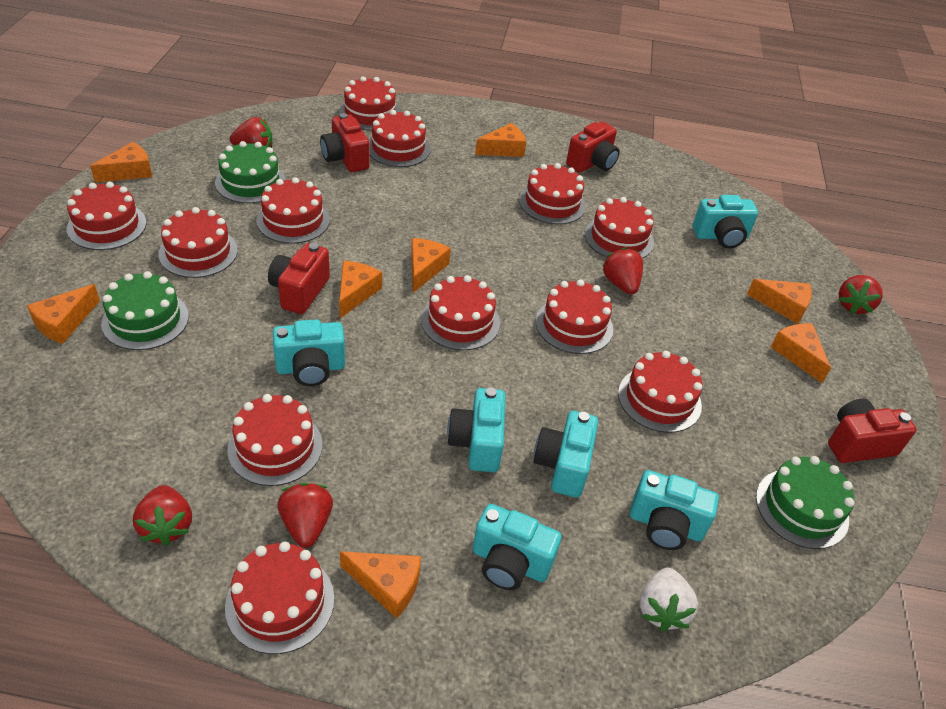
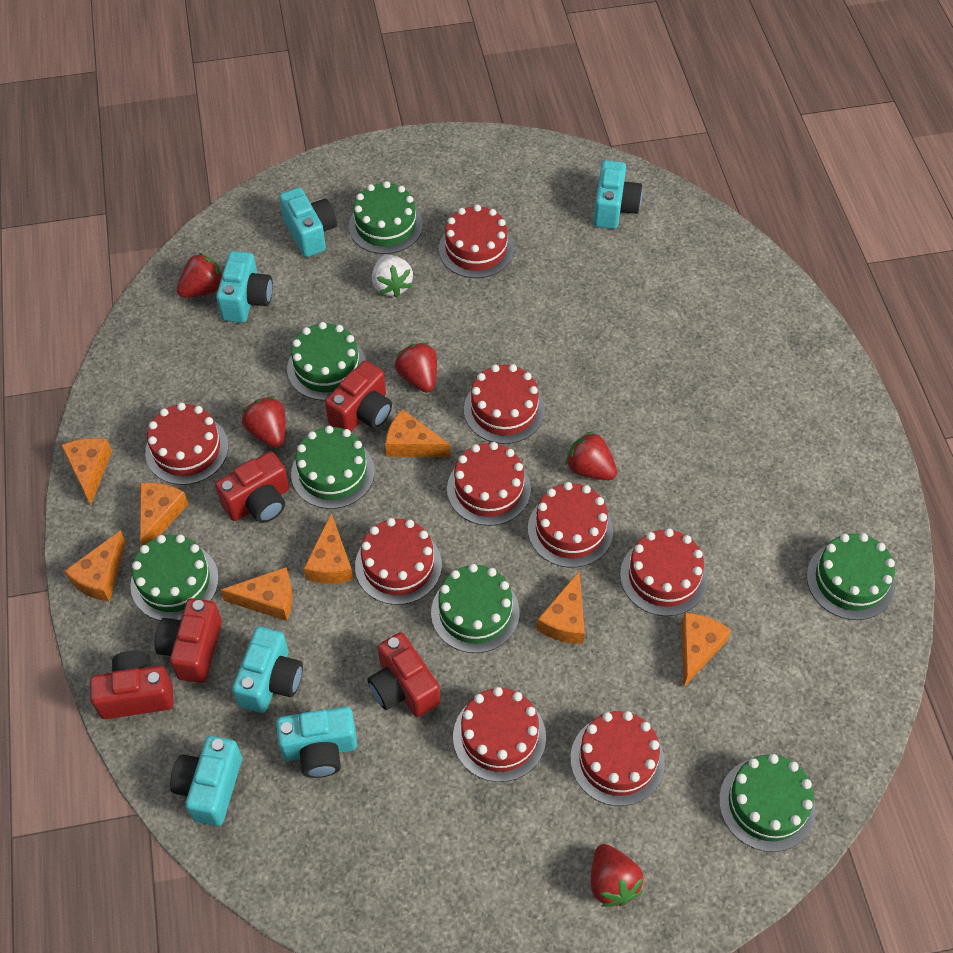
green cake: [101,271,189,350] [215,141,286,203] [756,456,855,549] = 3 -> [130,535,219,621] [287,322,366,401] [291,426,375,509] [349,181,423,254] [431,564,520,653] [719,754,816,852] [806,533,895,620] = 7
red cake: [67,182,146,250] [158,207,238,278] [225,541,334,654] [227,394,322,486] [256,177,330,244] [339,77,400,130] [369,110,430,167] [421,275,500,350] [519,163,586,224] [536,280,613,354] [585,197,654,258] [618,351,703,433] = 12 -> [145,403,228,485] [355,518,442,605] [439,204,514,278] [447,442,531,526] [453,687,546,782] [464,364,545,444] [528,482,613,568] [570,711,665,806] [620,528,708,616] = 9
red camera: [268,243,330,314] [320,113,369,172] [566,122,620,173] [828,398,917,463] = 4 -> [90,651,174,719] [155,598,222,683] [215,451,289,523] [325,361,392,432] [367,632,440,717] = 5

